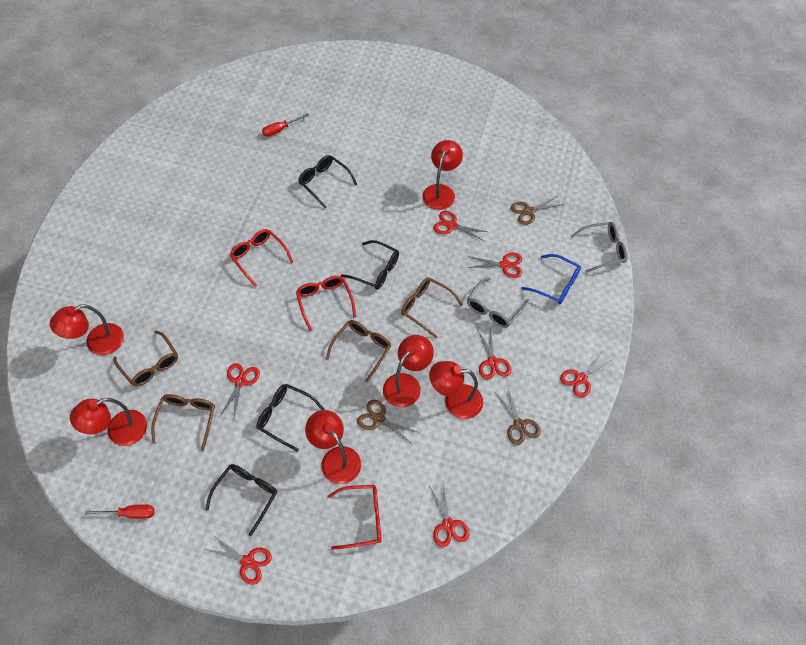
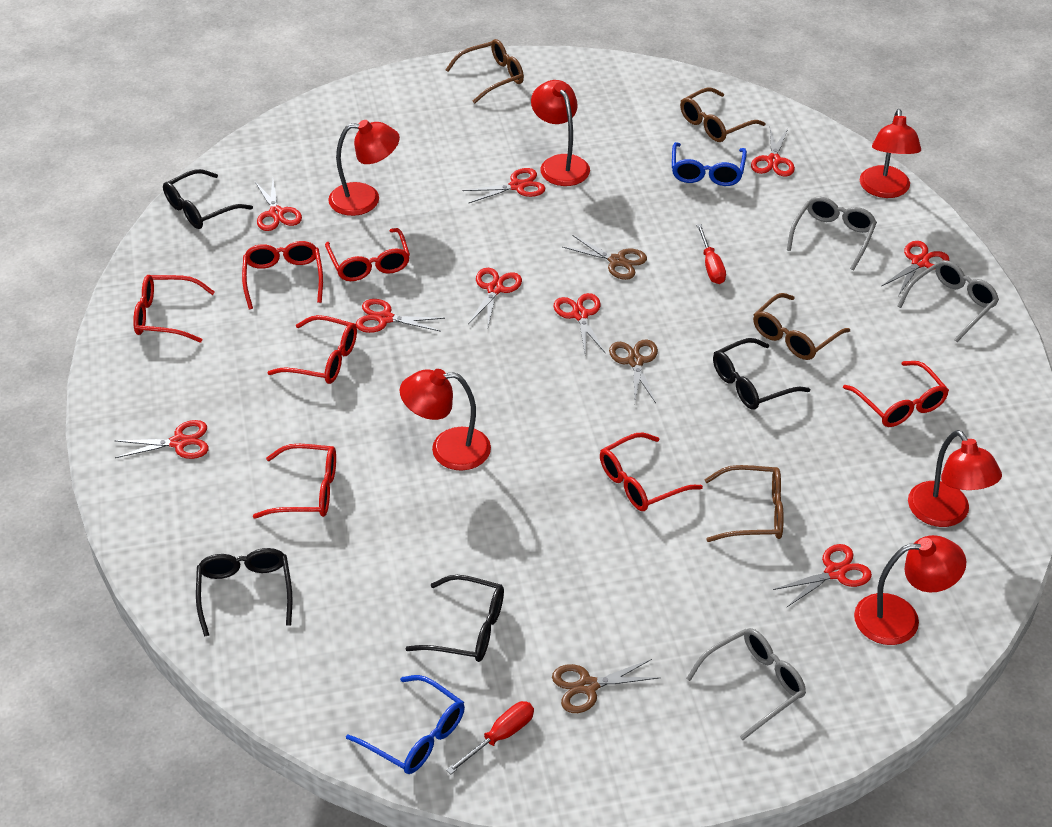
blue glasses: [521,254,581,304] = 1 -> [346,675,465,774] [672,142,747,186] = 2
grey glasses: [467,277,529,328] [571,222,628,273] = 2 -> [686,628,806,740] [787,197,877,270] [898,260,999,342] = 3
red glasses: [230,229,293,287] [296,276,356,331] [328,485,381,550] = 3 -> [133,275,215,343] [242,241,323,309] [253,444,336,519] [267,315,357,384] [325,228,410,281] [600,433,703,511] [843,361,949,427] = 7
red scissors: [205,535,272,585] [220,363,260,417] [429,481,469,547] [433,211,487,241] [467,253,522,278] [477,326,511,379] [560,352,613,397] = 7 -> [115,420,209,459] [255,180,302,231] [356,299,445,333] [462,168,545,203] [468,268,522,326] [553,293,605,353] [751,128,795,177] [773,544,872,607] [882,241,949,296] = 9

